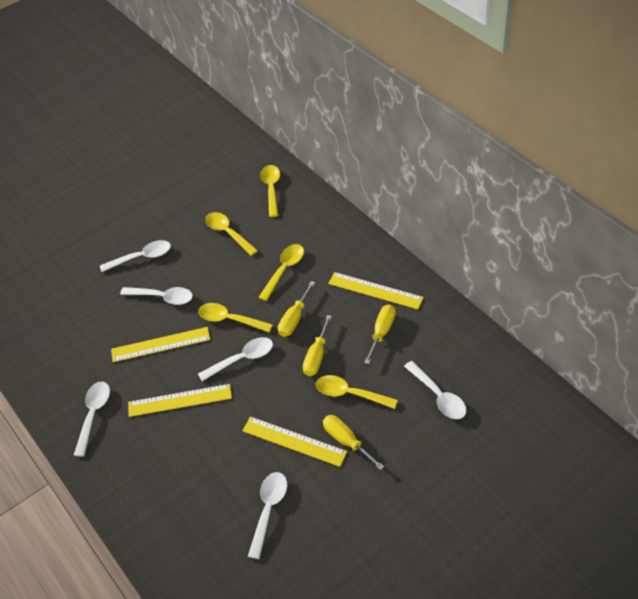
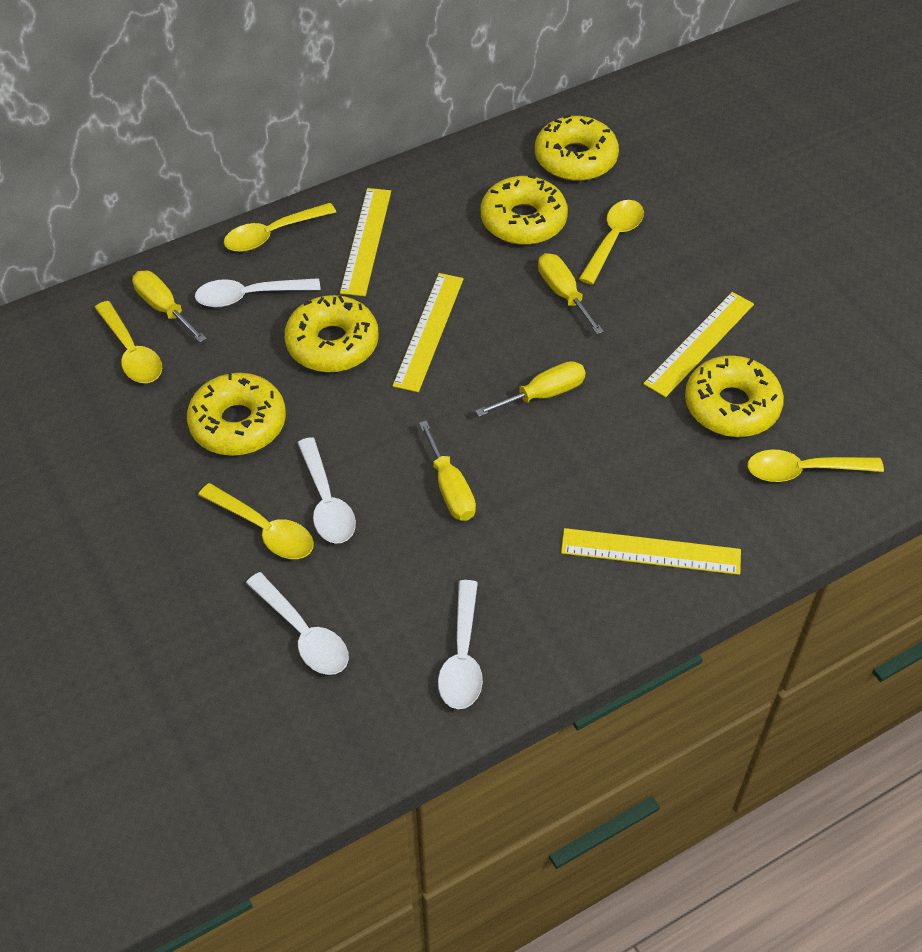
white spoon: [74,381,110,457] [100,240,171,272] [120,287,193,305] [198,337,273,381] [248,472,287,559] [404,361,467,419] = 6 -> [195,278,321,307] [246,572,349,675] [297,437,356,544] [438,580,483,709] = 4
yellow donut: none = 0 -> [187,373,286,456] [284,295,379,372] [481,175,568,245] [535,114,619,181] [685,355,784,437] = 5

